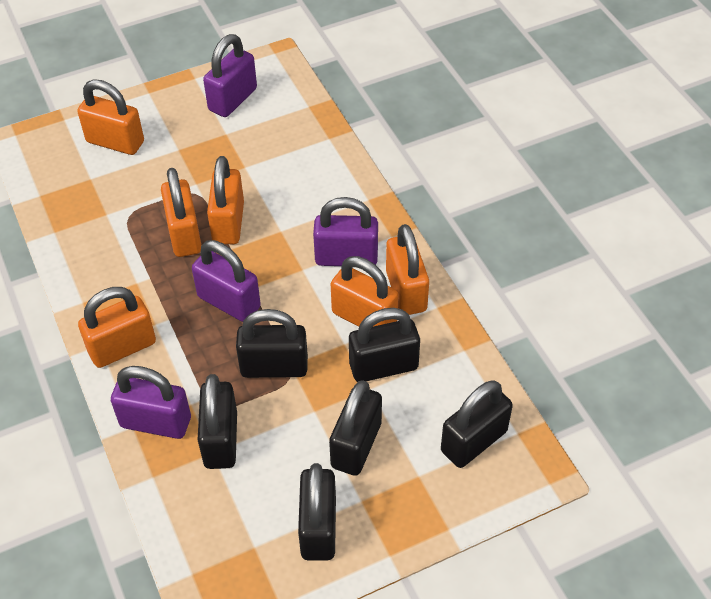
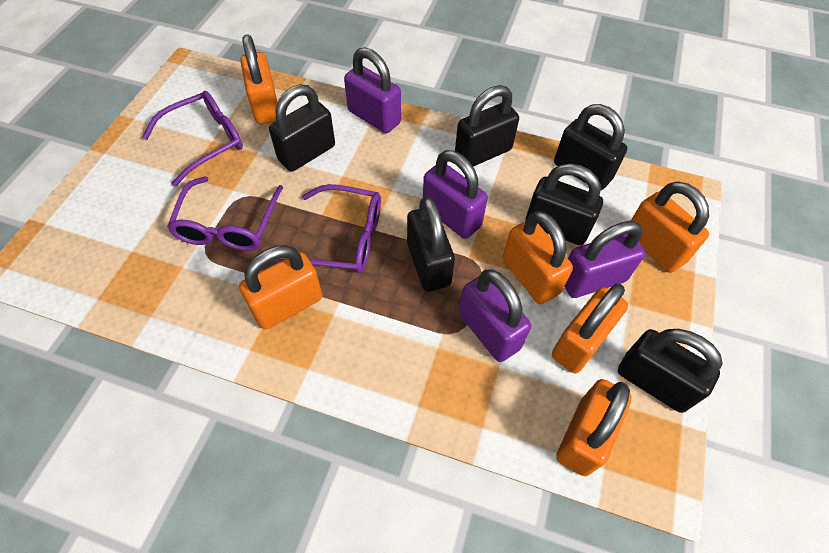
purple glasses: none = 0 -> [142,91,243,187] [167,176,283,251] [278,184,381,273] = 3

